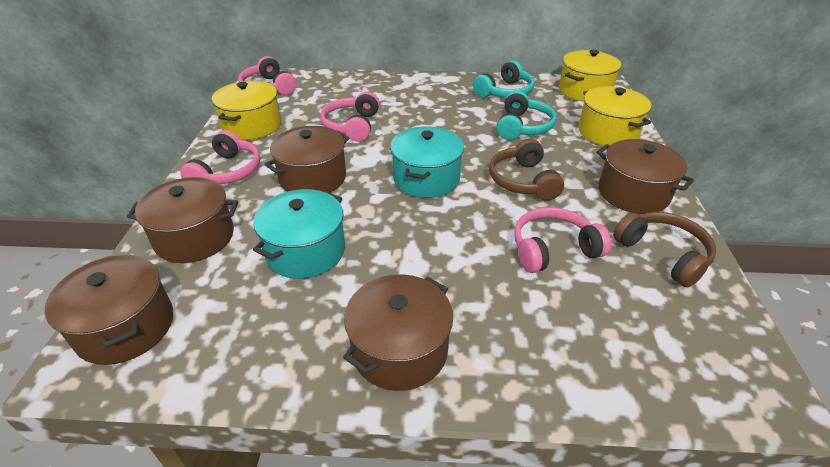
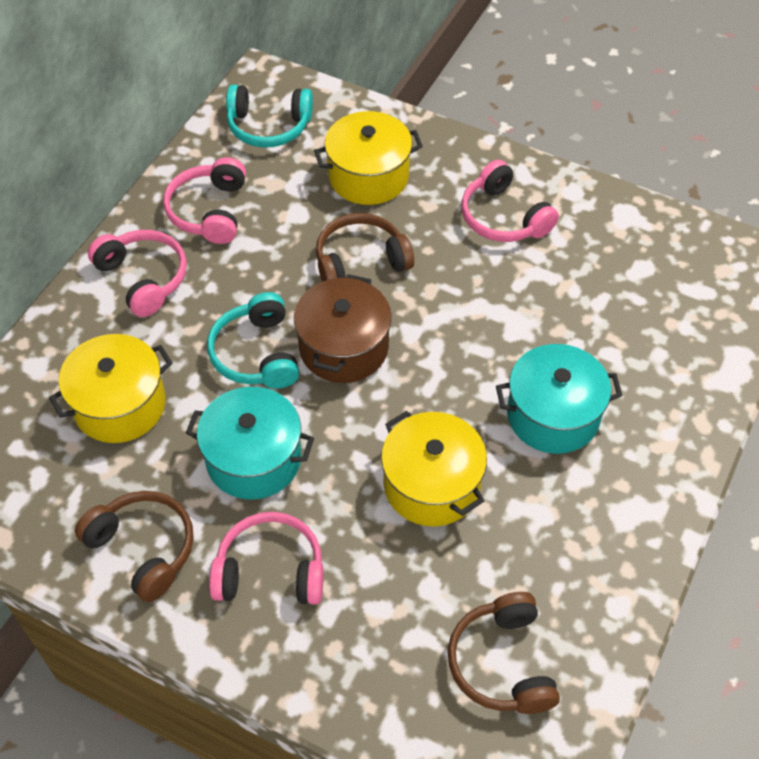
brown headphones: [489,139,564,201] [613,212,716,288] = 2 -> [75,491,194,602] [316,213,414,282] [448,592,560,714] = 3
brown pot: [45,255,173,365] [127,177,238,263] [265,126,349,193] [343,275,453,391] [597,139,694,214] = 5 -> [294,274,392,383] = 1

